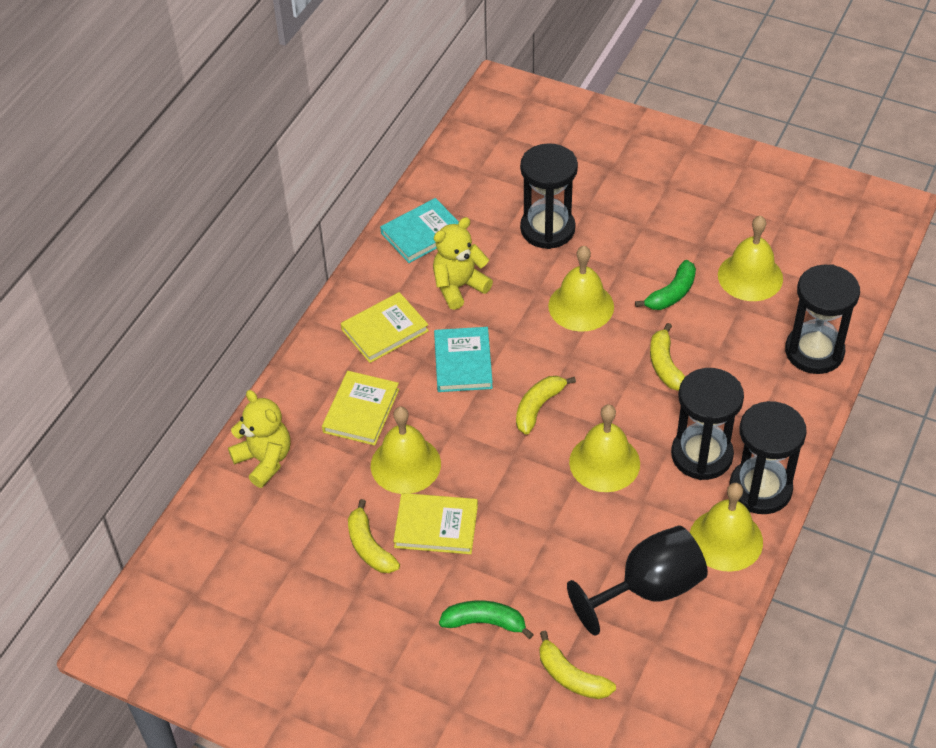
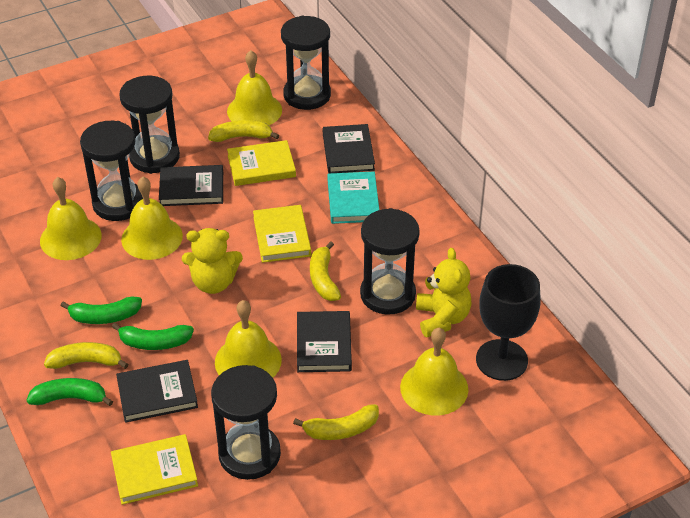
black book: none = 0 -> [116,360,198,423] [159,165,223,206] [297,311,352,372] [323,124,375,173] = 4
black hourglass: [520,143,578,249] [671,368,744,480] [729,401,807,514] [785,264,860,374] = 4 -> [80,121,143,221] [119,76,180,174] [211,365,281,480] [281,16,331,110] [360,208,420,315] = 5
green banana: [439,600,534,639] [635,260,696,310] = 2 -> [27,378,113,406] [61,297,142,324] [112,323,194,350] = 3
turquoise book: [380,198,459,263] [434,327,493,392] = 2 -> [327,171,379,224] = 1

